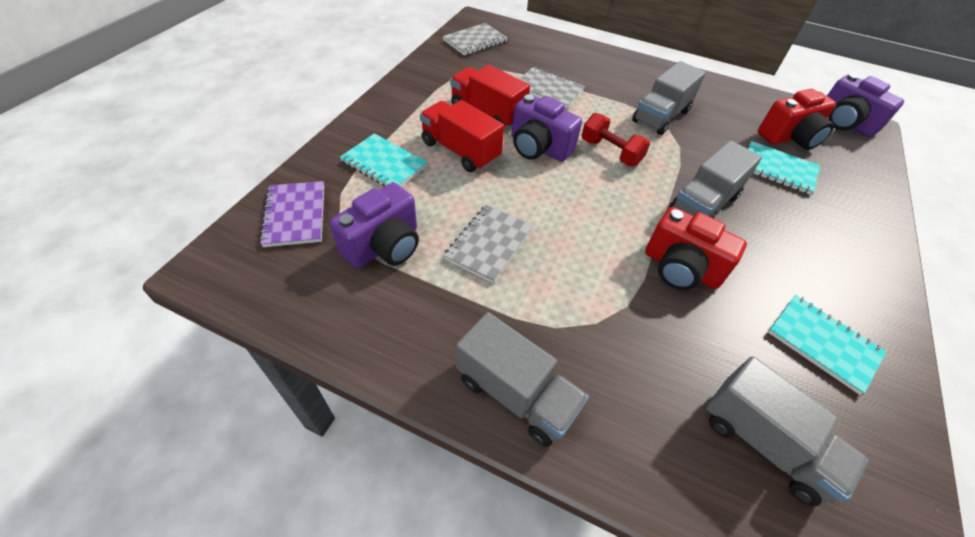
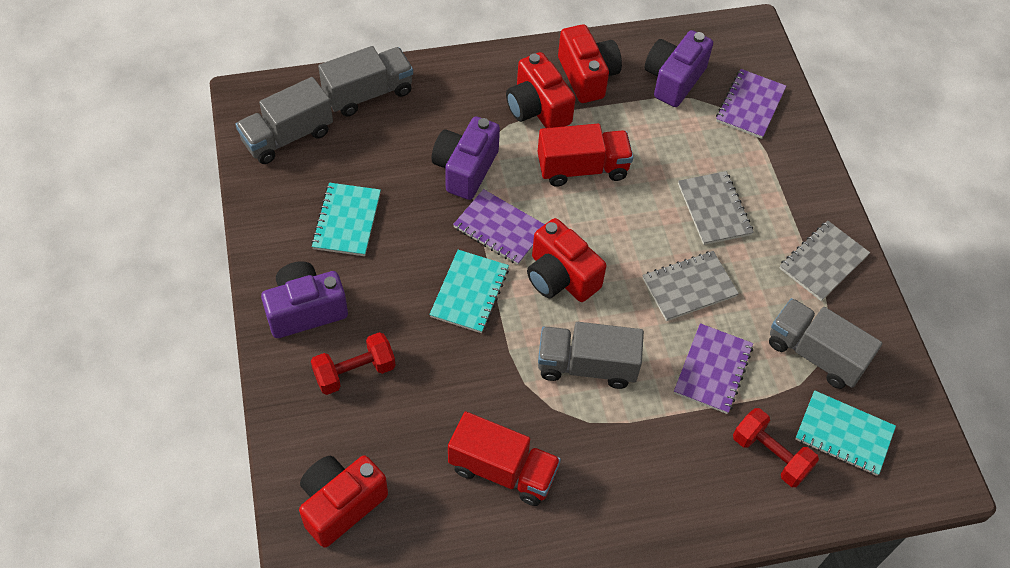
purple notebook: [259,181,324,247] = 1 -> [453,189,545,265] [674,323,753,414] [716,69,786,139] = 3
red camera: [645,207,747,290] [758,89,836,150] = 2 -> [299,455,388,548] [506,52,576,128] [527,218,606,302] [558,24,622,103] = 4
red dumbbell: [581,113,650,166] = 1 -> [311,332,396,395] [733,408,819,487] = 2

